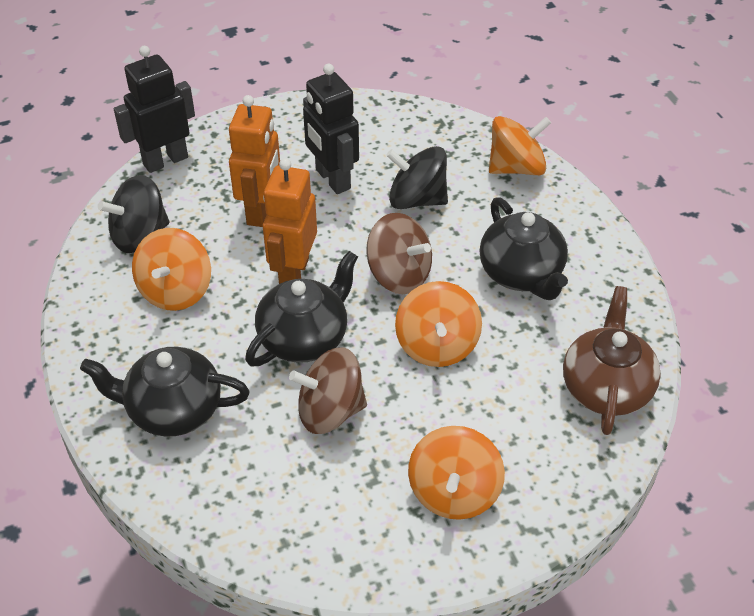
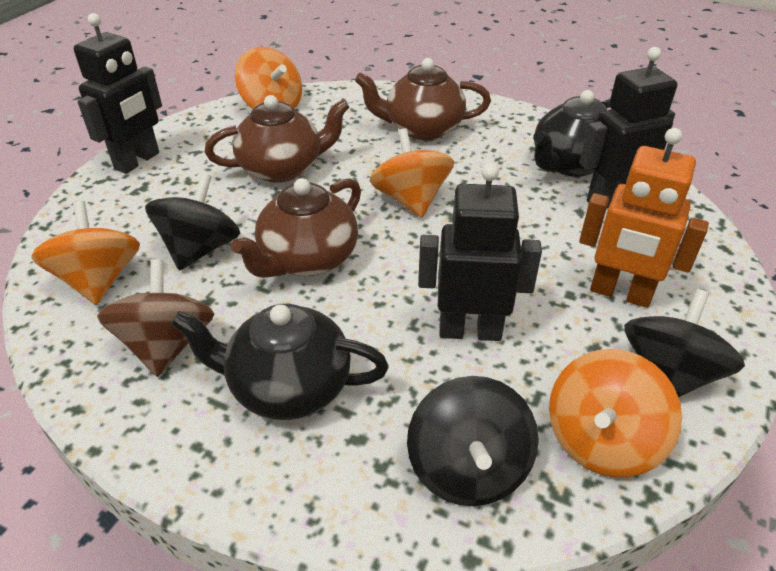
black robot: [114,46,195,173] [303,64,359,194] = 2 -> [73,13,162,174] [418,163,542,341] [579,47,677,208] = 3
black spinning top: [98,175,169,253] [386,146,448,209] = 2 -> [145,173,240,271] [407,376,539,506] [624,289,745,397] = 3
black teapot: [80,347,250,437] [245,251,358,366] [480,197,568,300] = 3 -> [171,304,389,420] [533,90,612,177] = 2
brown spinning top: [289,347,367,434] [366,213,432,294] = 2 -> [97,259,214,377] = 1
brown teapot: [563,286,661,435] = 1 -> [205,95,349,183] [231,178,361,278] [355,58,491,140] = 3
orange robot: [229,95,280,227] [263,158,317,284] = 2 -> [579,128,709,308] = 1

